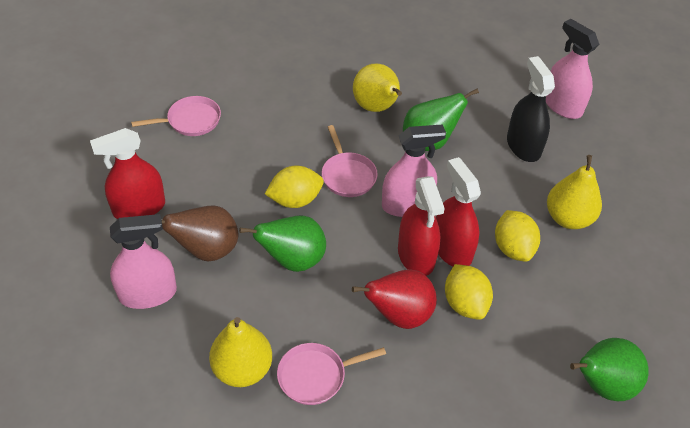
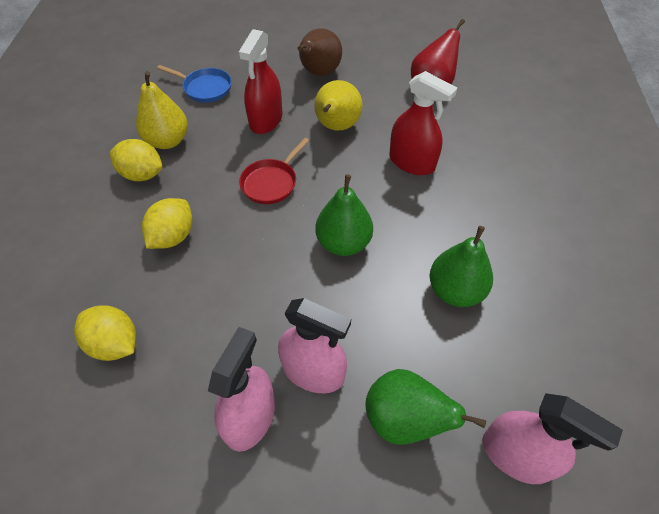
black spray bottle: [507,56,555,162] = 1 -> none = 0
blue pan: none = 0 -> [157,65,232,103] = 1
pink pan: [131,96,221,136] [277,343,386,405] [322,125,378,197] = 3 -> none = 0
red pan: none = 0 -> [239,138,309,204] = 1
red spray bottle: [90,128,165,219] [398,176,445,276] [436,157,481,267] = 3 -> [239,29,282,134] [389,71,457,175] = 2
yellow pear: [209,317,272,387] [353,64,402,112] [547,155,602,229] = 3 -> [136,71,188,149] [314,80,363,130] = 2

